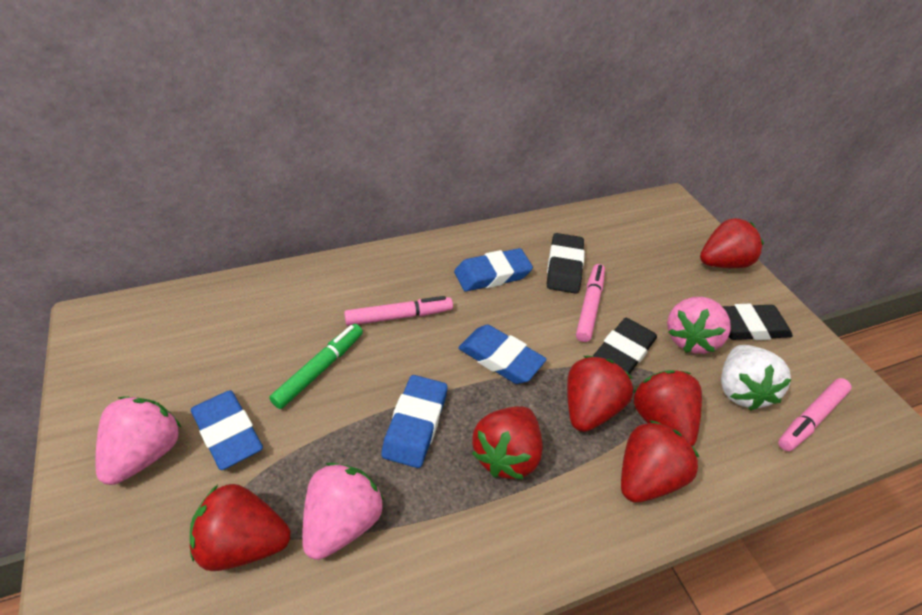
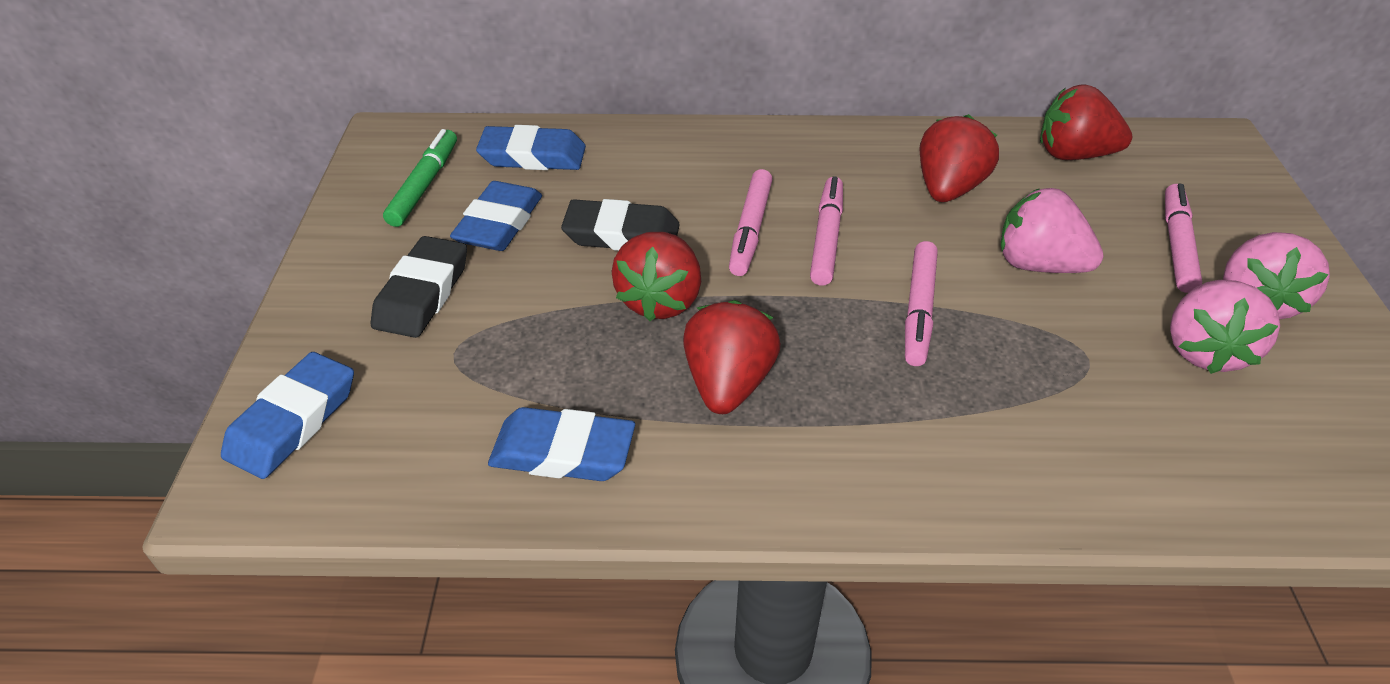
black eraser: [547,233,585,294] [593,318,657,374] [722,304,793,340] = 3 -> [371,236,467,338] [561,199,680,251] = 2
pink marker: [344,296,453,326] [576,264,605,342] [778,378,852,451] = 3 -> [729,169,772,276] [810,176,843,286] [905,241,938,366] [1165,184,1202,293] = 4
red strawberry: [189,484,291,571] [472,406,543,480] [567,356,633,432] [621,420,699,503] [633,370,702,446] [700,218,764,268] = 6 -> [612,232,701,321] [683,300,781,414] [920,114,999,202] [1040,85,1132,160] = 4
white strawberry: [721,345,792,411] = 1 -> none = 0

